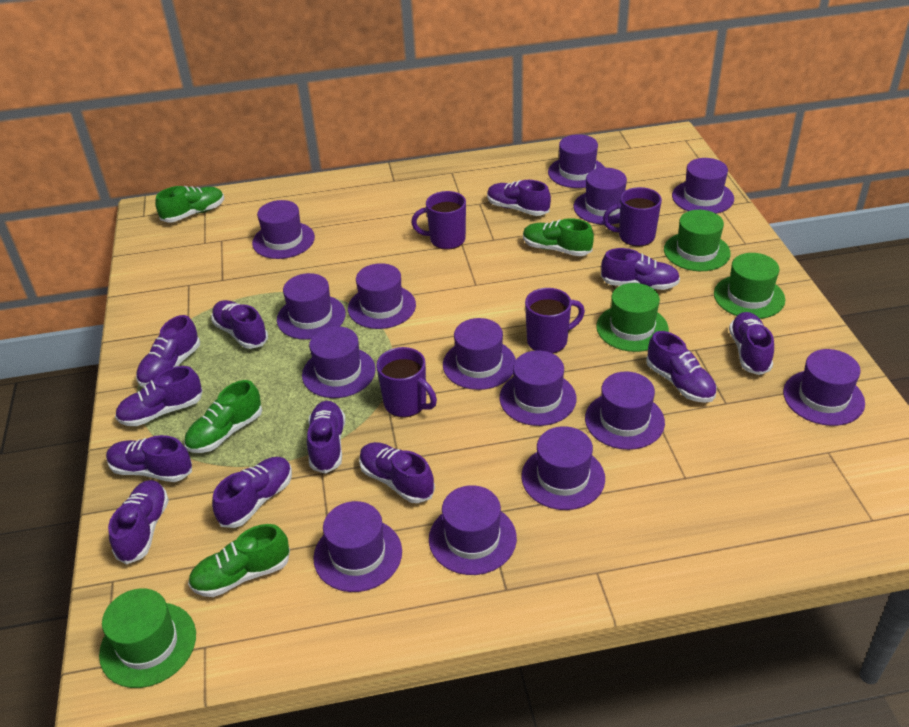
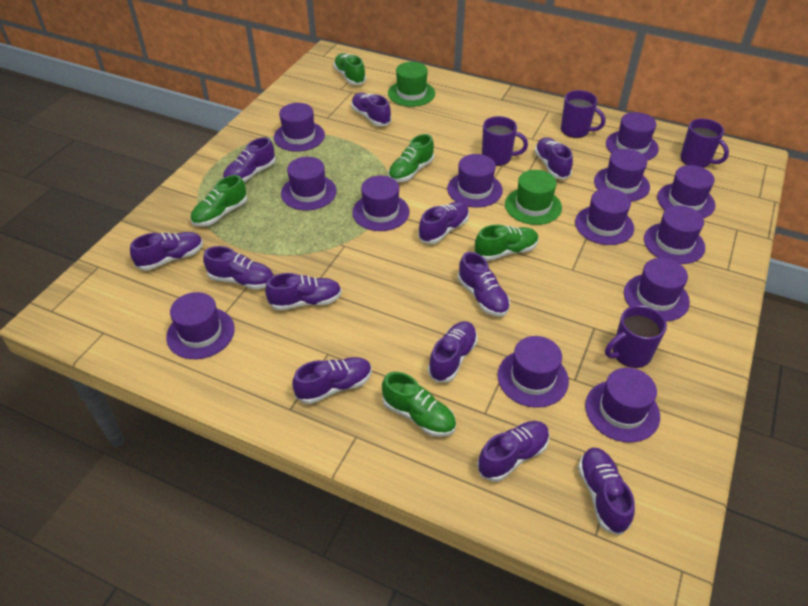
green hat: [99,588,196,688] [596,283,669,352] [664,210,731,271] [714,253,785,319] = 4 -> [388,62,435,107] [505,170,562,225] = 2
green shoe: [155,186,224,223] [184,380,262,453] [188,524,290,597] [523,218,594,256] = 4 -> [190,175,248,226] [333,53,366,85] [382,372,456,437] [388,134,434,182] [475,225,539,261] = 5
purple hat: [252,200,315,259] [277,273,346,340] [302,326,376,398] [313,501,402,592] [348,263,416,329] [429,485,517,575] [443,318,516,390] [500,350,576,426] [521,426,605,510] [548,134,605,188] [573,168,627,225] [585,371,665,450] [672,158,734,214] [783,349,865,426] = 14 -> [166,292,235,359] [274,103,325,152] [281,157,337,211] [352,175,410,231] [447,154,503,207] [497,336,569,408] [575,188,634,245] [585,368,660,443] [594,149,650,202] [606,112,659,161] [624,258,690,321] [644,206,705,264] [657,165,715,218] = 13

